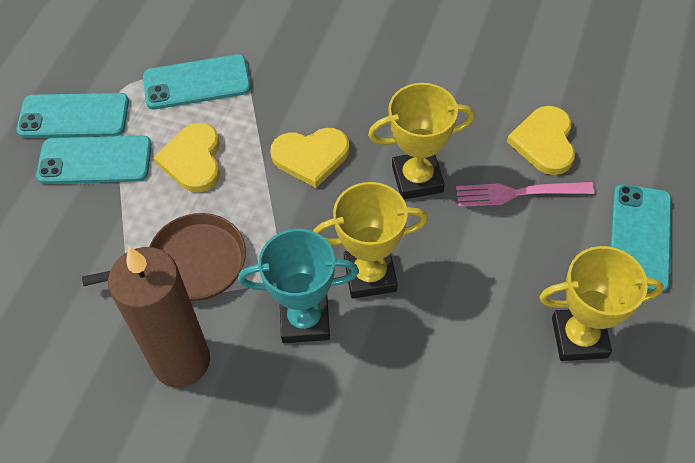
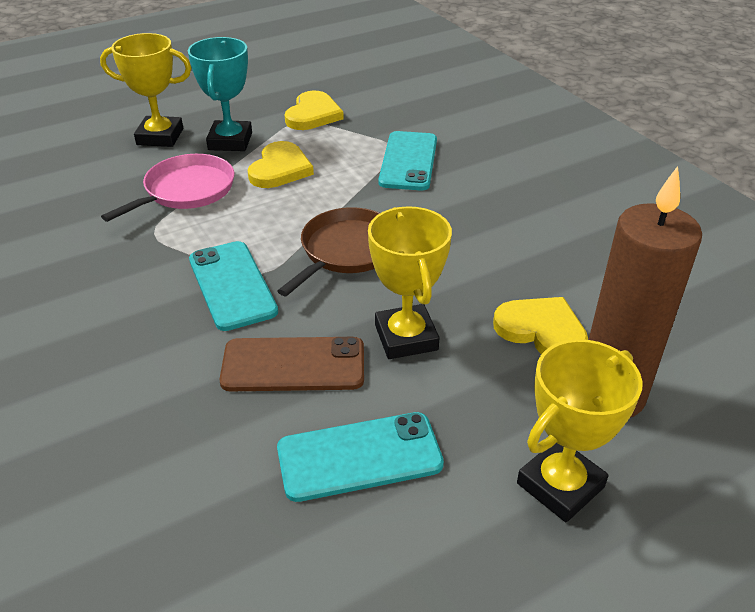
brown phone: none = 0 -> [220,337,364,391] = 1
pink fork: [456,182,594,207] = 1 -> none = 0
pink pan: none = 0 -> [101,154,234,222] = 1
turquoise phone: [16,93,129,138] [36,136,152,184] [143,54,251,110] [610,184,672,292] = 4 -> [189,241,278,331] [277,412,444,502] [378,131,437,190] = 3

